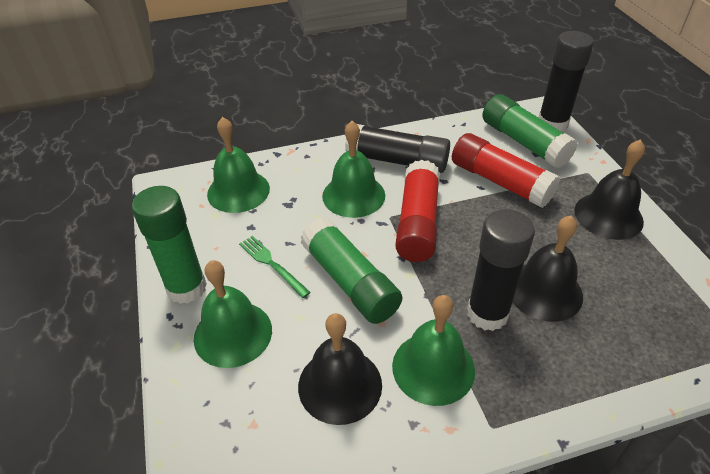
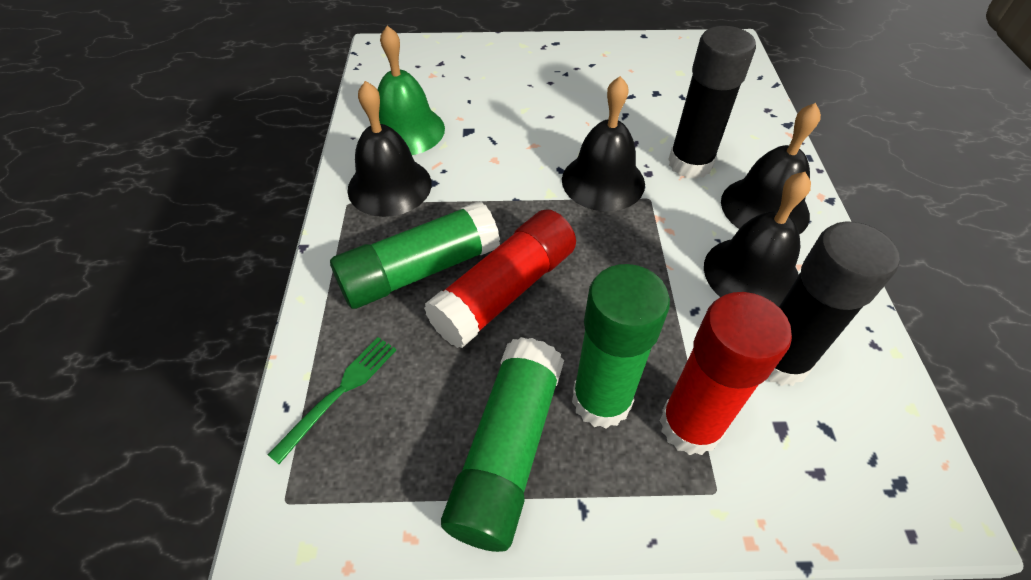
black bell: [298,313,382,425] [513,216,583,322] [574,139,645,240] = 3 -> [347,81,432,217] [562,76,645,211] [704,172,811,307] [721,103,821,234] = 4
black glue stick: [345,124,450,173] [467,209,535,331] [538,31,594,132] = 3 -> [668,26,756,179] [767,221,900,386] = 2
green bell: [194,260,272,368] [207,117,270,213] [322,121,385,218] [392,295,475,406] = 4 -> [370,26,445,155] = 1

